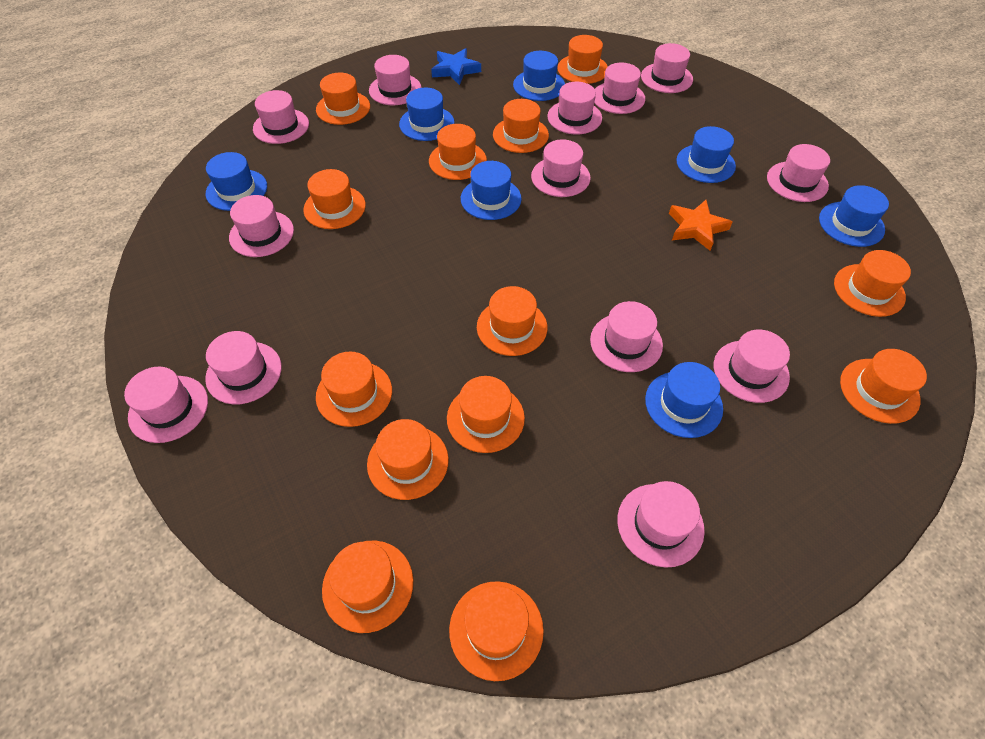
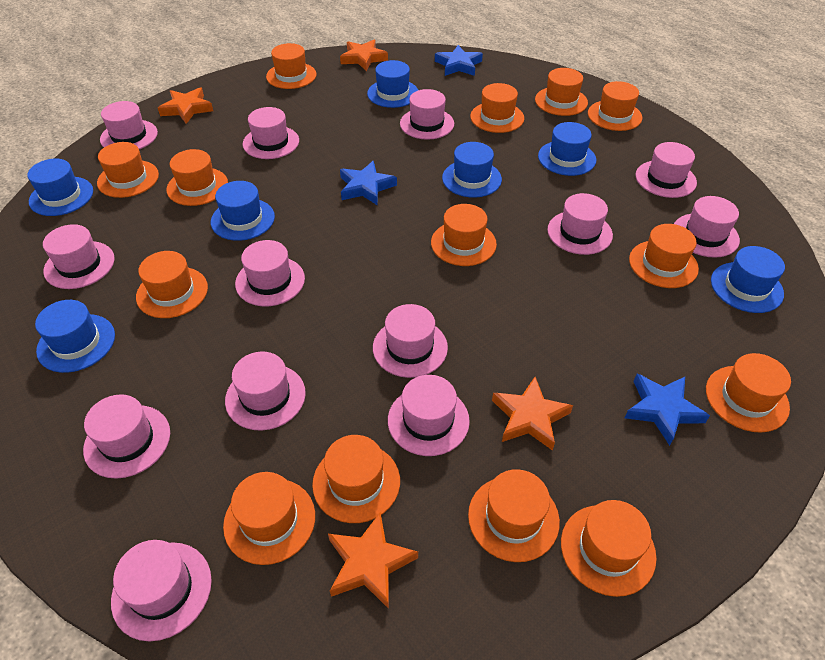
blue star: [431,48,481,85] = 1 -> [340,161,397,206] [435,45,483,76] [625,374,710,446] = 3
orange hat: [303,169,366,229] [316,73,370,125] [316,352,392,427] [322,541,413,633] [367,419,449,500] [429,124,487,180] [447,376,525,453] [449,581,544,681] [477,286,547,356] [493,99,549,153] [557,35,608,84] [834,250,911,317] [840,349,927,424] = 13 -> [97,142,159,198] [136,251,208,318] [166,149,228,206] [223,472,315,565] [266,43,317,89] [312,435,400,523] [431,204,497,266] [468,469,560,562] [470,83,524,133] [535,68,588,116] [561,500,657,597] [588,81,642,131] [629,224,699,288] [706,353,791,432] = 14
orange star: [669,200,732,251] = 1 -> [158,88,213,124] [328,512,418,609] [340,39,388,71] [492,377,573,451] = 4

